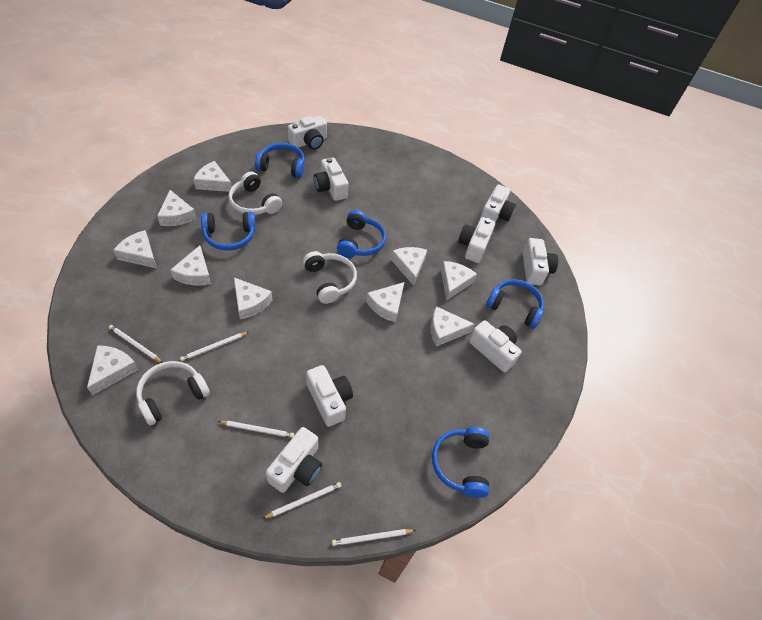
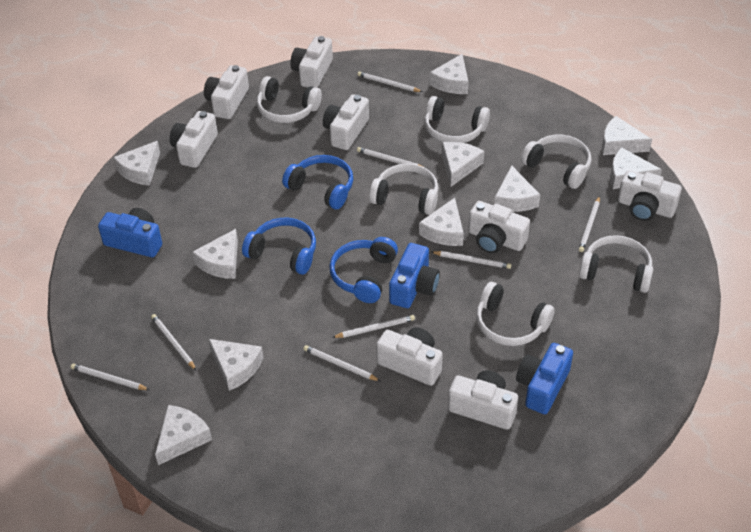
blue camera: none = 0 -> [98,208,162,257] [389,243,440,308] [516,343,573,414] = 3
blue headphones: [201,212,256,251] [255,143,305,178] [337,210,386,258] [432,427,489,498] [486,279,544,329] = 5 -> [242,218,316,275] [282,155,353,209] [329,237,398,303] = 3
white headphones: [136,361,210,425] [228,171,282,215] [303,251,357,304] = 3 -> [257,76,322,123] [369,163,438,215] [424,96,490,143] [476,282,555,346] [521,135,592,189] [579,235,653,293] = 6
white pencil: [109,325,163,363] [180,332,249,361] [218,421,294,438] [262,482,341,519] [332,529,416,546] = 5 -> [71,363,150,390] [151,314,197,371] [303,345,380,381] [332,315,415,338] [357,147,425,168] [358,72,422,92] [432,251,511,269] [579,196,600,252] = 8

